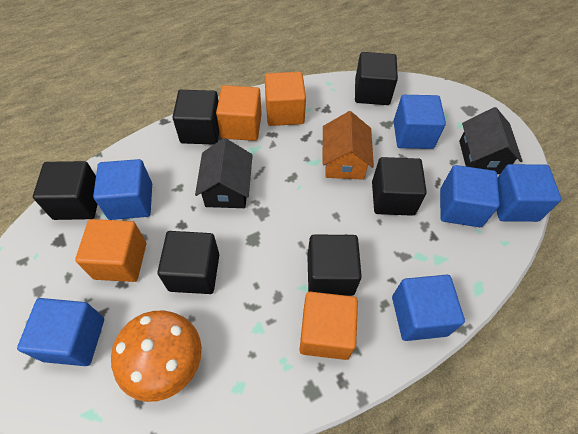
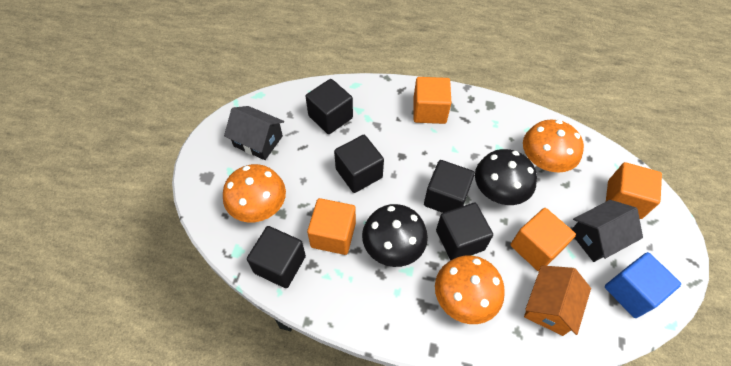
black cube: [33,161,98,220] [157,231,219,294] [172,90,219,145] [307,235,362,296] [355,52,398,105] [372,157,427,216] = 6 -> [247,226,306,288] [306,79,353,134] [334,135,384,193] [424,160,475,213] [436,202,493,260] = 5
black mushroom: none = 0 -> [362,204,428,267] [475,149,537,205] = 2
blue cube: [17,298,104,366] [93,159,152,220] [392,275,465,341] [393,95,446,149] [440,165,500,227] [496,164,561,222] = 6 -> [605,252,681,318] = 1
orange mushroom: [111,311,202,402] = 1 -> [223,164,286,222] [435,255,505,324] [523,120,584,173] = 3

